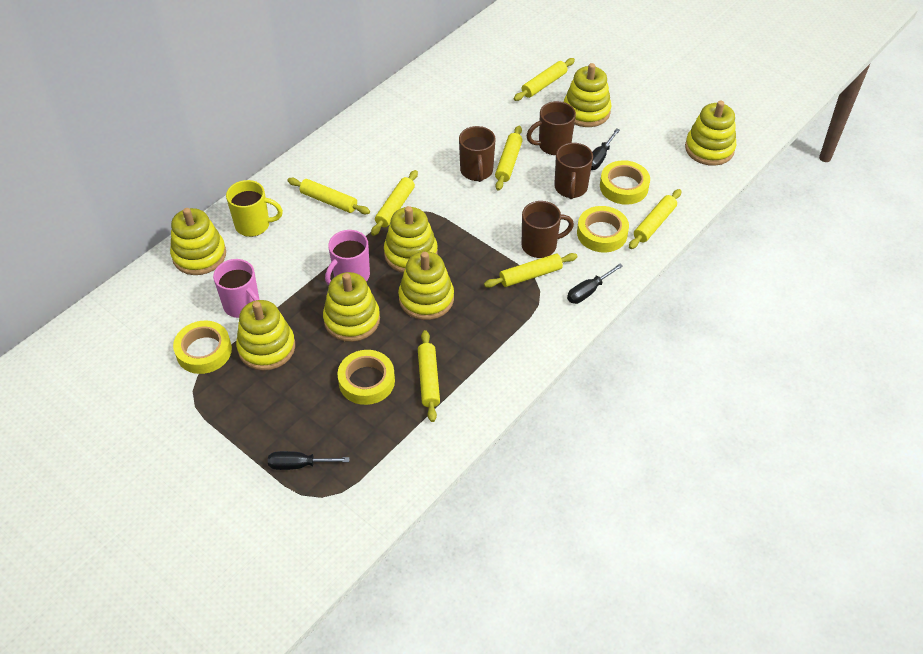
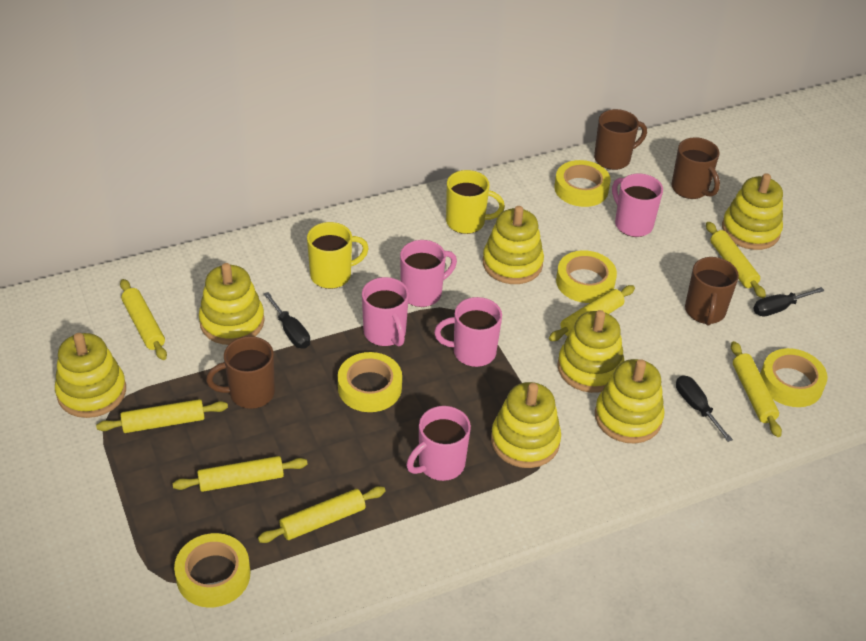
pink mug: [213,259,260,318] [325,230,370,285] = 2 -> [362,277,409,346] [400,240,457,307] [407,406,471,481] [434,297,502,367] [612,174,663,237] = 5
yellow mug: [226,180,283,237] = 1 -> [307,222,369,289] [446,170,505,234] = 2
yellow tape: [173,321,232,374] [337,350,395,405] [577,206,629,252] [600,160,650,205] = 4 -> [174,533,250,608] [338,352,402,412] [554,160,611,207] [556,250,617,303] [760,348,827,407] = 5

